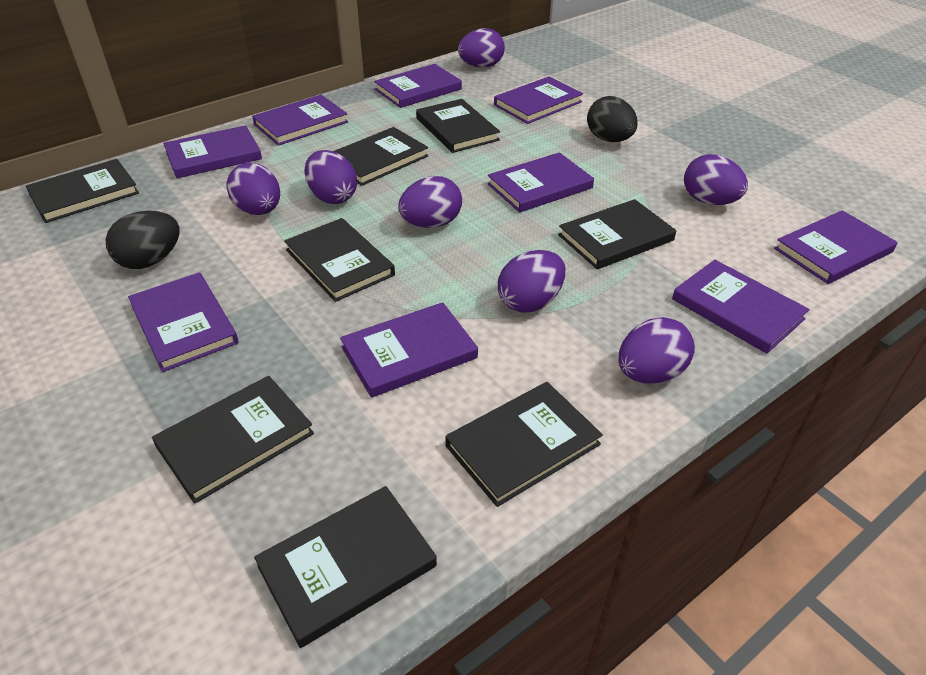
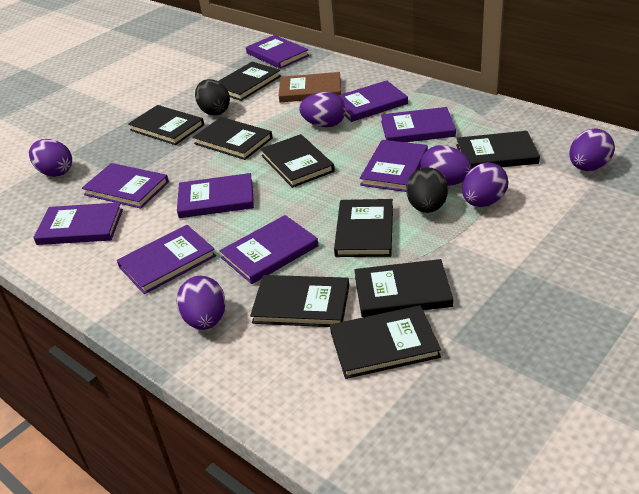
black book: [26,159,139,223] [152,376,314,504] [254,486,437,648] [284,218,395,302] [333,127,428,186] [416,99,500,153] [445,382,603,507] [558,199,676,269] = 8 -> [128,105,204,145] [193,117,273,160] [218,62,281,101] [250,275,349,327] [260,134,335,188] [330,305,441,379] [334,199,393,257] [355,259,453,317] [456,131,540,168] = 9
brown book: none = 0 -> [279,72,341,102] = 1
purple egg: [227,162,280,215] [304,150,357,204] [398,176,462,228] [458,28,505,68] [498,250,565,313] [619,317,695,383] [684,154,748,205] = 7 -> [29,139,72,177] [177,276,226,330] [299,92,346,127] [420,145,472,186] [462,162,508,207] [569,129,615,171] = 6

